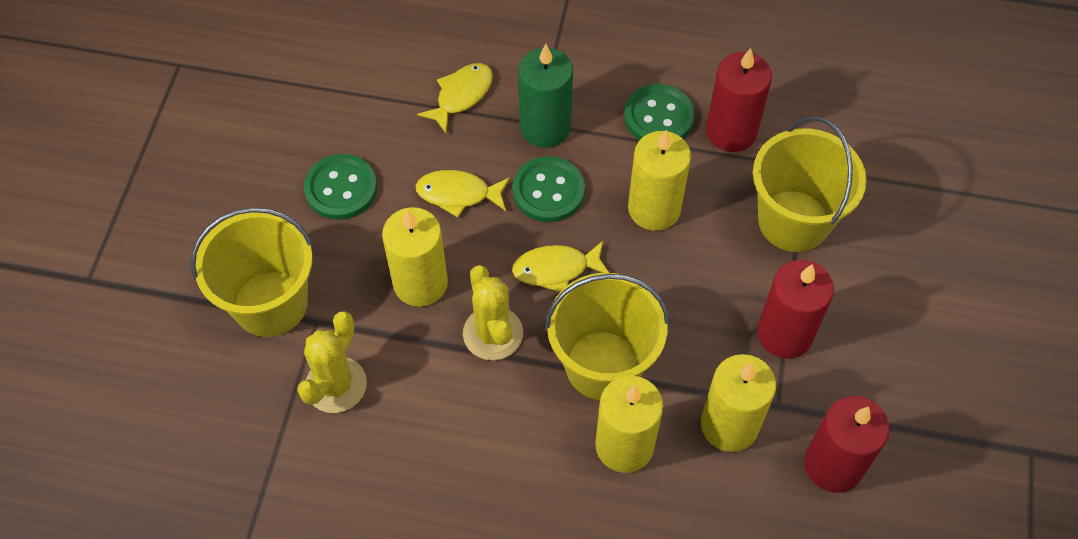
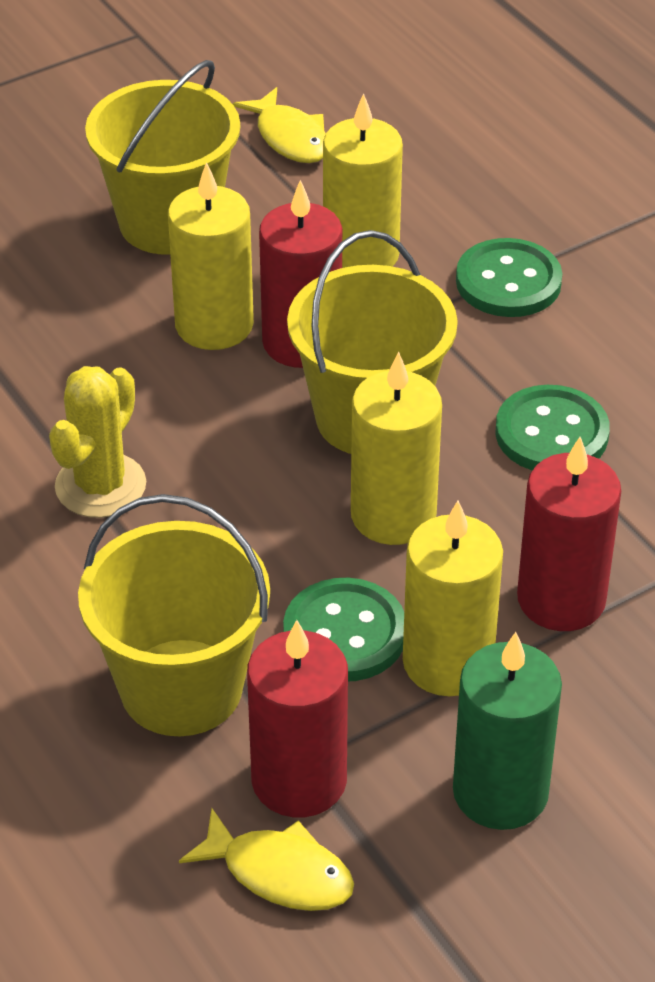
yellow cactus: [297,311,367,413] [463,265,523,360] = 2 -> [49,366,146,518] = 1
yellow fish: [416,170,510,217] [417,63,493,133] [512,241,609,292] = 3 -> [179,808,354,911] [233,87,326,163] = 2

